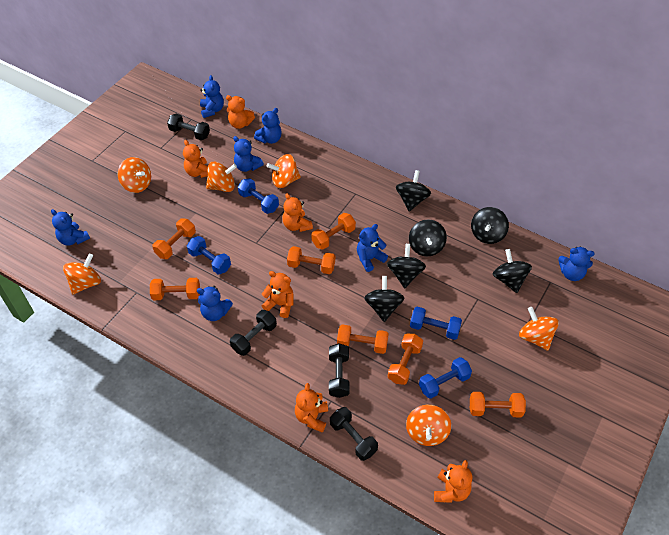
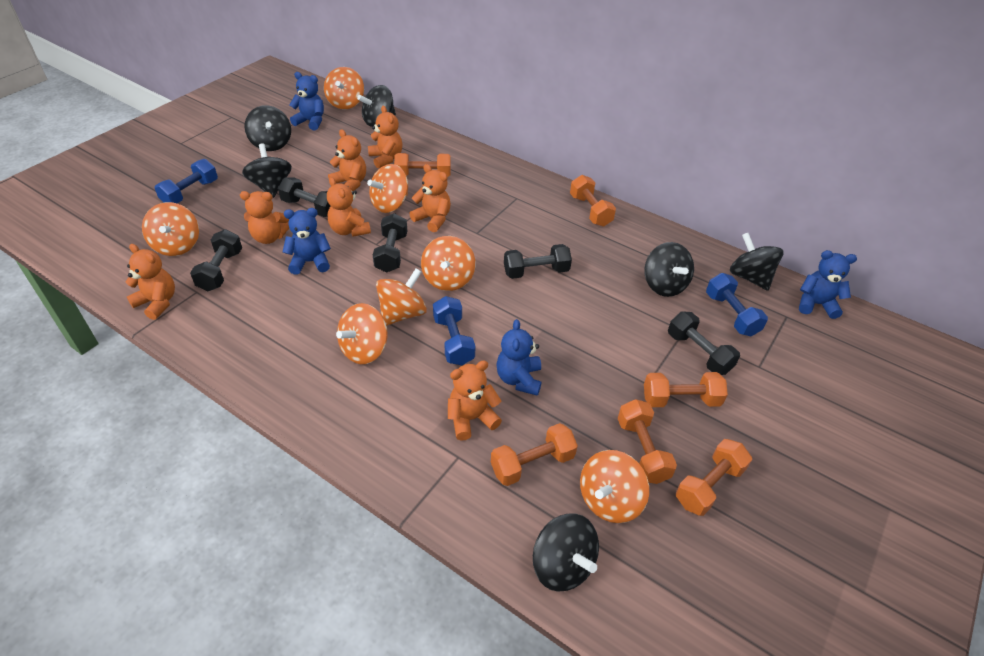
black dumbbell: [167,114,210,140] [230,310,277,356] [329,343,350,398] [330,407,378,461] = 4 -> [190,229,242,291] [278,177,330,217] [373,213,407,273] [504,244,572,279] [668,311,740,375] = 5
blue dumbbell: [187,236,231,274] [238,178,279,214] [410,307,462,340] [419,357,472,399] = 4 -> [155,159,218,203] [433,296,475,365] [706,273,768,336] = 3
blue teddy bear: [51,209,90,245] [197,286,233,321] [200,75,224,118] [233,136,264,172] [254,108,282,144] [357,224,388,272] [558,246,594,281] = 7 -> [283,208,331,275] [289,72,324,130] [496,319,541,396] [799,250,857,319] = 4
orange dumbbell: [150,278,200,300] [152,218,196,259] [287,246,335,274] [311,213,356,250] [337,324,389,354] [388,334,423,385] [470,392,526,417] = 7 -> [394,153,451,177] [491,423,578,486] [570,175,616,227] [617,399,677,484] [644,372,728,407] [676,439,752,516] = 6
orange spinning top: [63,254,101,295] [118,157,151,193] [206,162,237,192] [267,154,301,188] [406,405,451,446] [519,307,559,350] = 6 -> [142,202,199,256] [324,67,364,109] [336,303,388,364] [367,164,408,213] [376,268,427,326] [421,236,475,291] [580,450,649,523] = 7
orange teddy bear: [183,140,208,178] [226,95,255,129] [262,271,294,318] [282,193,313,232] [295,383,328,432] [434,460,472,503] = 6 -> [125,244,175,320] [240,191,289,244] [327,177,371,237] [328,129,366,191] [368,106,402,168] [409,164,451,232] [448,360,502,441] = 7

